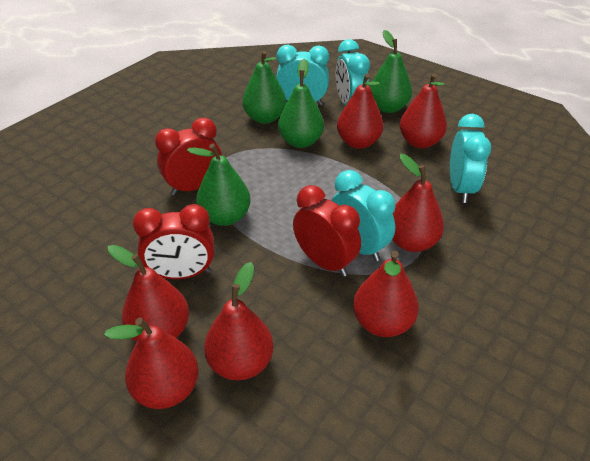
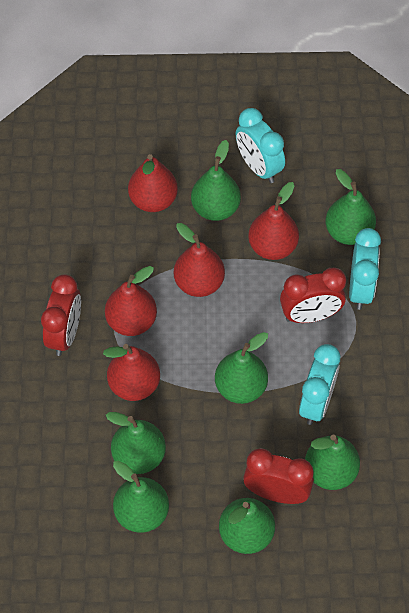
green pear: [187,143,251,226] [242,50,286,124] [278,59,324,148] [370,30,412,113] = 4 -> [106,412,166,474] [113,461,169,533] [191,140,241,221] [215,332,268,404] [219,498,275,554] [305,435,360,490] [325,169,376,245] = 7
red pear: [104,317,199,409] [108,245,189,342] [204,262,274,380] [337,73,384,149] [353,251,419,337] [392,154,444,252] [400,73,447,148] = 7 -> [103,344,160,401] [105,266,157,336] [128,154,178,212] [174,223,225,297] [248,182,299,260] = 5
turquoise clock: [276,45,329,106] [332,170,396,261] [336,39,370,106] [450,114,491,203] = 4 -> [236,108,285,183] [299,344,340,425] [349,228,381,310] = 3

